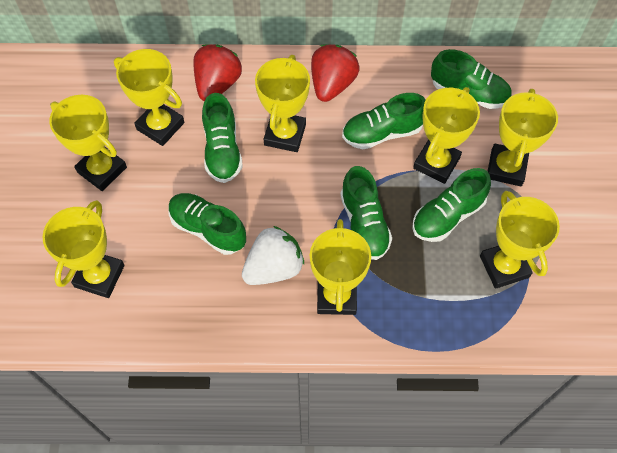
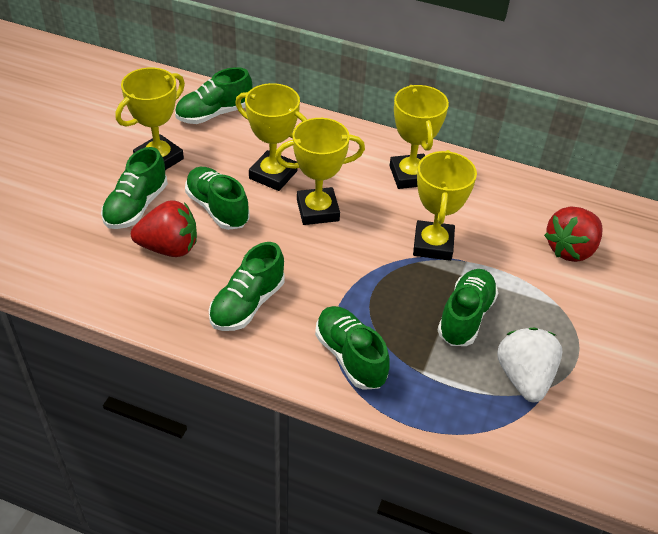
yellow trophy: [43,200,124,298] [49,95,127,191] [114,49,184,146] [255,55,310,152] [310,219,371,315] [413,87,480,184] [480,191,560,289] [488,89,558,186] = 8 -> [116,67,185,170] [235,83,307,191] [275,118,365,225] [390,85,449,189] [413,150,477,261] = 5

